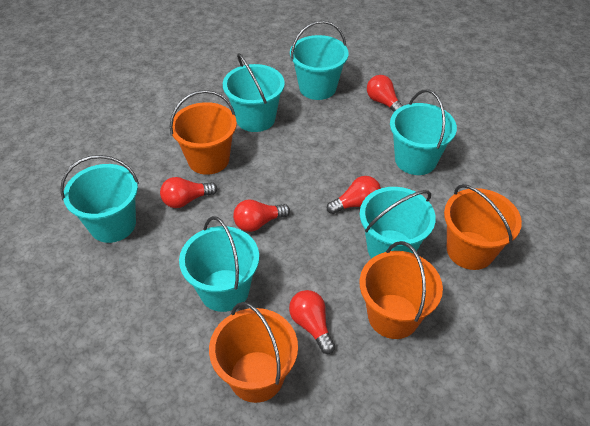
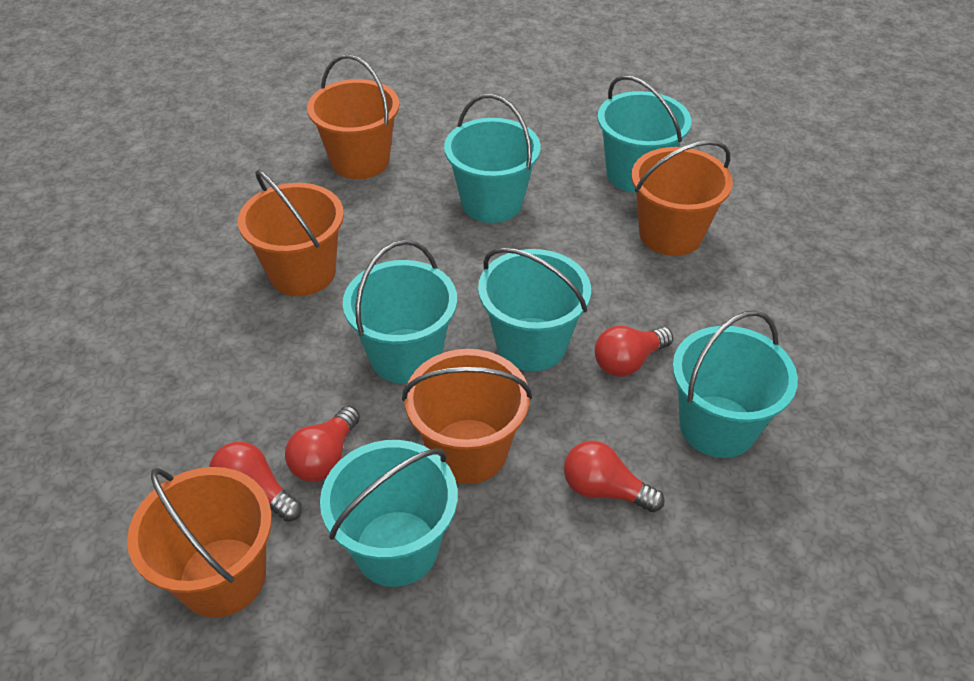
orange bucket: [170,90,237,175] [209,302,298,403] [360,241,443,339] [444,184,522,270] = 4 -> [127,467,272,618] [238,170,344,296] [307,54,399,179] [402,349,532,484] [631,140,733,256] = 5
red light bulb: [160,177,217,208] [233,199,290,232] [289,290,335,354] [327,176,381,214] [367,75,403,112] = 5 -> [209,442,302,522] [285,406,360,482] [564,441,665,512] [595,326,673,377] = 4

